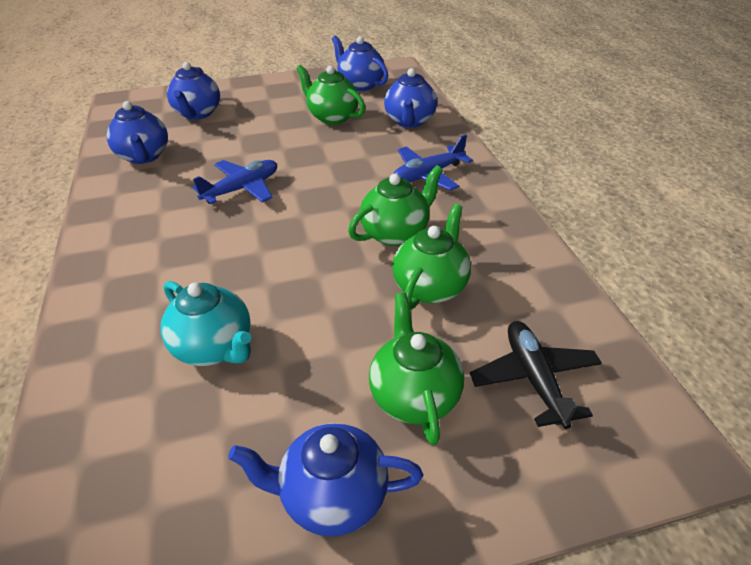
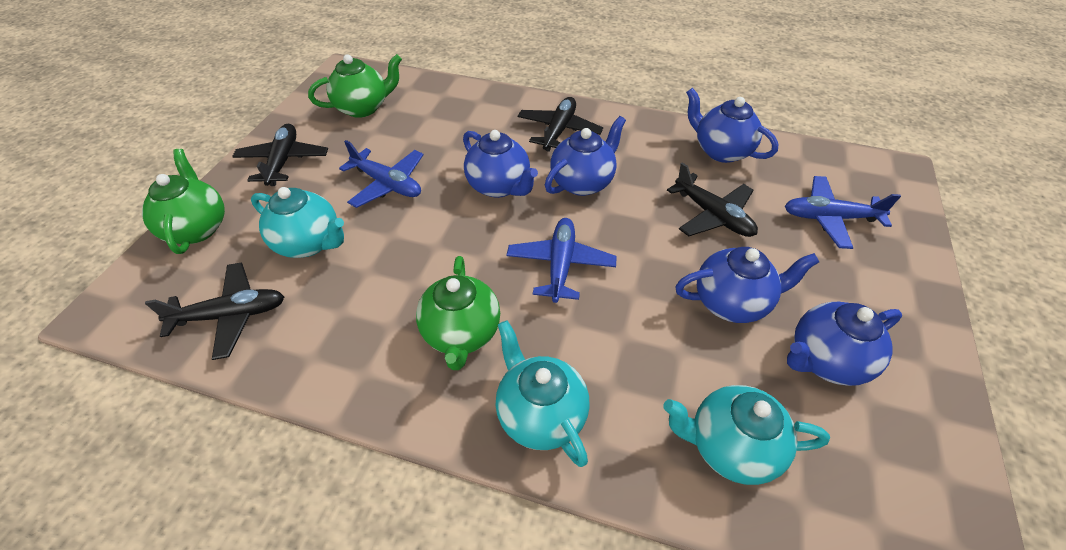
black plane: [470,321,602,429] = 1 -> [145,262,284,360] [232,124,328,186] [518,97,603,152] [667,162,758,237] = 4
blue plane: [193,160,277,204] [393,135,473,191] = 2 -> [339,140,424,208] [507,218,617,303] [785,176,901,249] = 3
green teapot: [296,65,365,125] [348,165,443,246] [369,293,464,445] [392,204,471,310] = 4 -> [142,149,225,254] [308,54,402,118] [416,256,500,370] = 3
turquoise teapot: [161,281,251,366] = 1 -> [251,187,344,258] [495,320,590,467] [663,385,830,485] = 3

